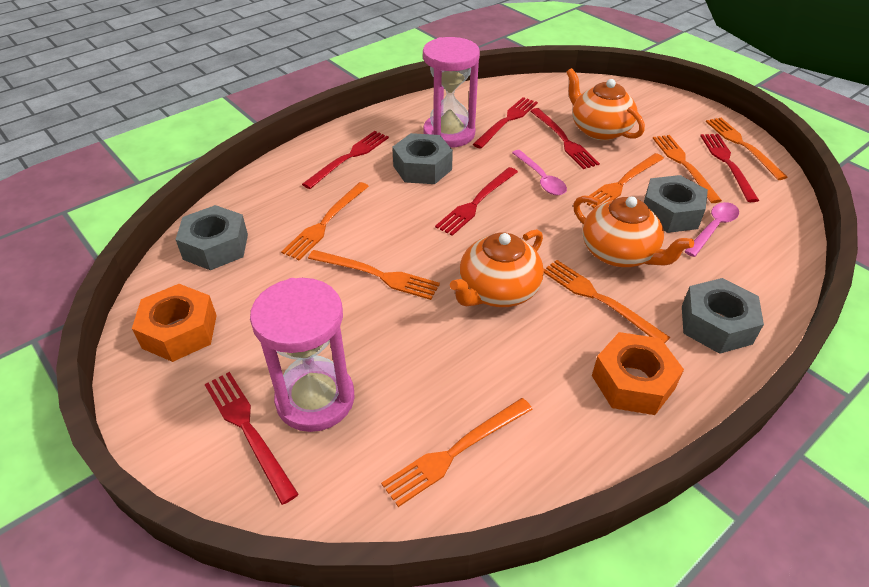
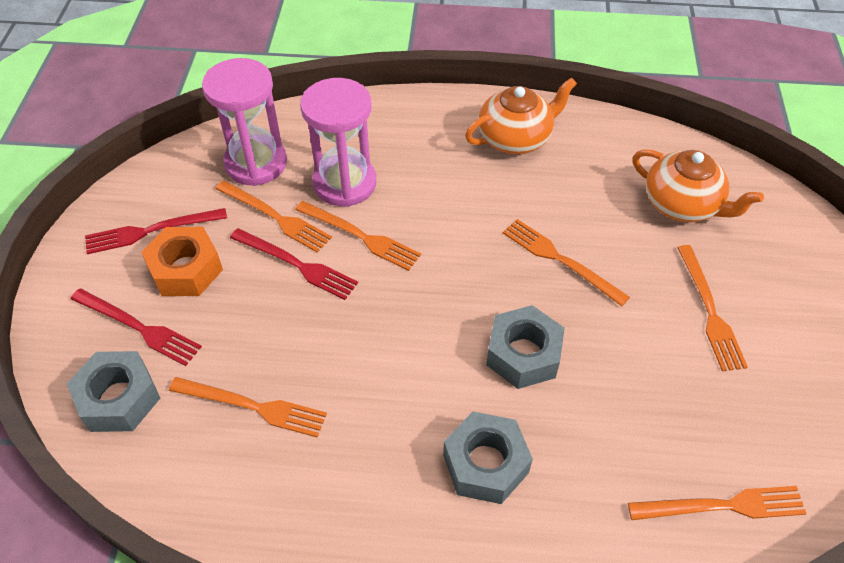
grey nut: [175,205,248,270] [392,133,453,184] [644,175,708,233] [682,278,764,354] = 4 -> [67,351,160,432] [443,411,533,504] [486,305,565,389] = 3
orange fork: [281,182,369,260] [308,250,440,300] [381,398,533,507] [544,260,670,343] [583,153,664,208] [653,135,722,203] [706,118,787,180] = 7 -> [169,377,327,438] [215,180,332,253] [295,201,421,271] [503,219,630,306] [628,486,807,520] [677,245,748,372] = 6
orange nut: [132,284,217,362] [592,332,684,415] = 2 -> [141,227,223,296] = 1
orange teapot: [450,229,544,307] [566,68,645,141] [573,196,694,267] = 3 -> [465,77,577,154] [633,149,764,222] = 2
pink spoon: [512,150,567,196] [684,202,739,257] = 2 -> none = 0
red fork: [204,372,299,505] [302,131,389,189] [435,167,518,236] [473,97,538,149] [530,108,600,169] [700,134,759,202] = 6 -> [71,288,202,366] [85,208,227,254] [230,228,358,300] = 3

